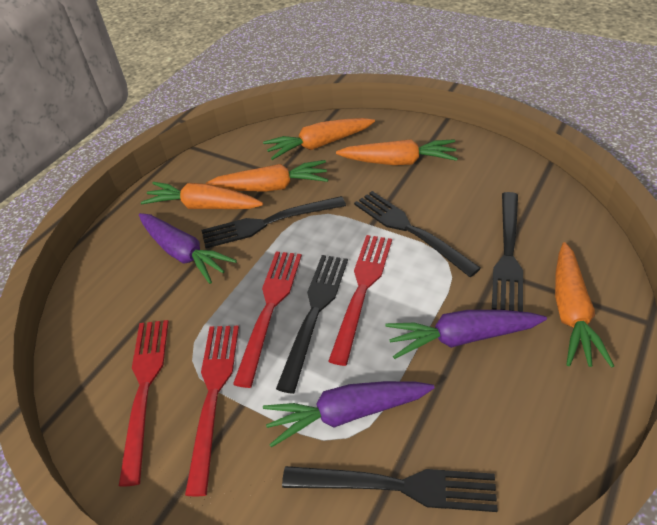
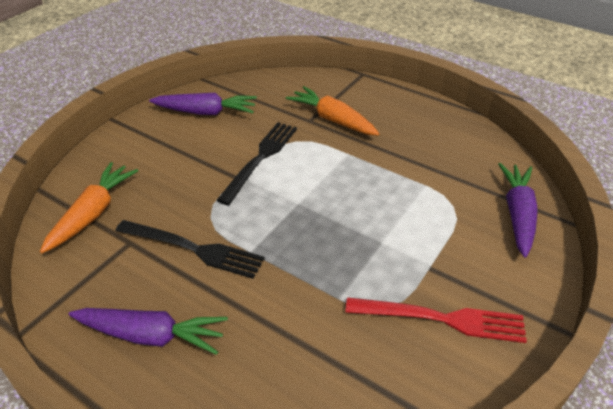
black fork: [202,196,346,248] [276,255,348,394] [282,466,498,512] [354,191,481,277] [492,192,523,312] = 5 -> [115,220,265,279] [217,122,297,205] = 2
orange carrot: [141,182,263,209] [206,160,328,192] [263,118,375,160] [336,139,458,165] [555,242,614,368] = 5 -> [40,162,138,253] [286,86,379,135] = 2
red fork: [119,320,169,487] [185,326,239,496] [233,251,302,388] [328,235,392,366] = 4 -> [345,297,527,343] = 1

